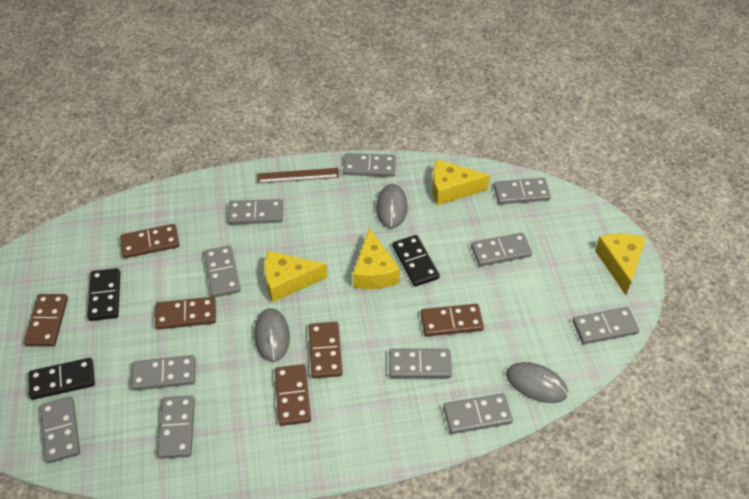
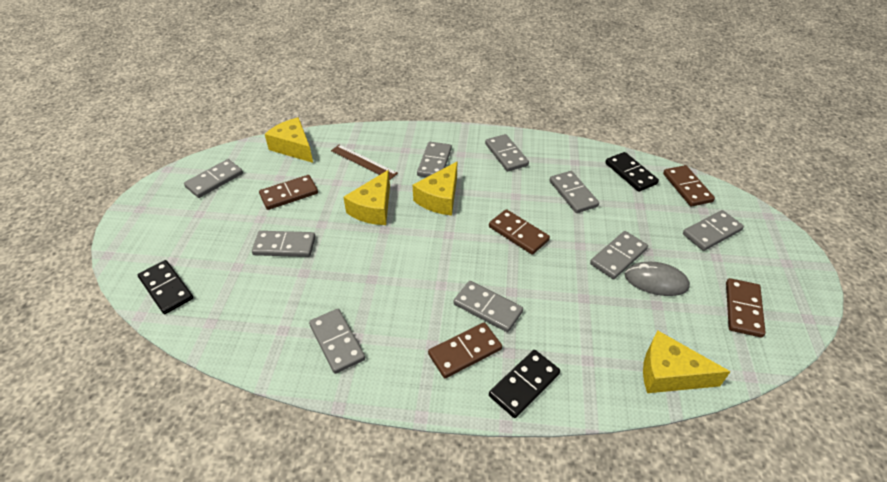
brown domino: [24,294,68,347] [120,224,179,258] [155,297,216,329] [275,364,311,426] [309,322,343,379] [420,304,484,336] = 6 -> [259,175,318,210] [428,323,502,378] [489,209,550,255] [663,165,715,207] [726,278,766,338] = 5
grey domino: [40,397,80,463] [131,355,195,391] [157,396,195,459] [204,245,241,297] [228,199,283,224] [343,153,396,177] [389,349,452,378] [443,393,513,434] [471,233,532,266] [494,178,551,204] [573,307,639,344] = 11 -> [184,159,243,198] [252,231,316,257] [309,309,365,374] [417,142,452,177] [453,281,523,332] [485,134,529,172] [549,171,599,213] [590,231,648,279] [683,210,744,251] = 9
grey mouse: [254,308,290,362] [376,184,408,228] [506,362,568,403] = 3 -> [625,262,690,296] = 1

